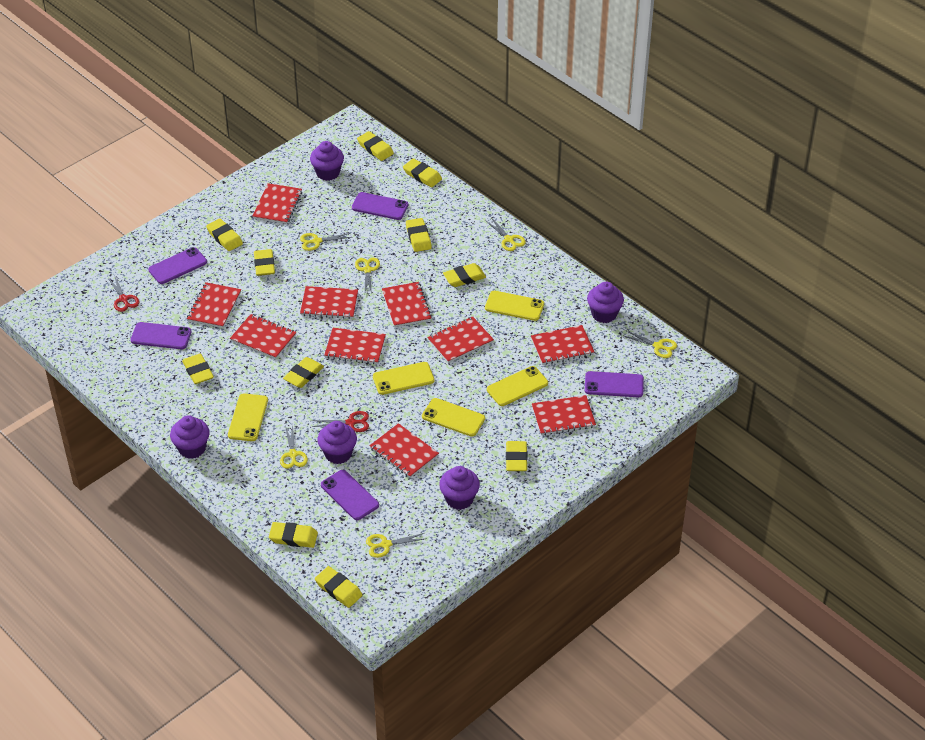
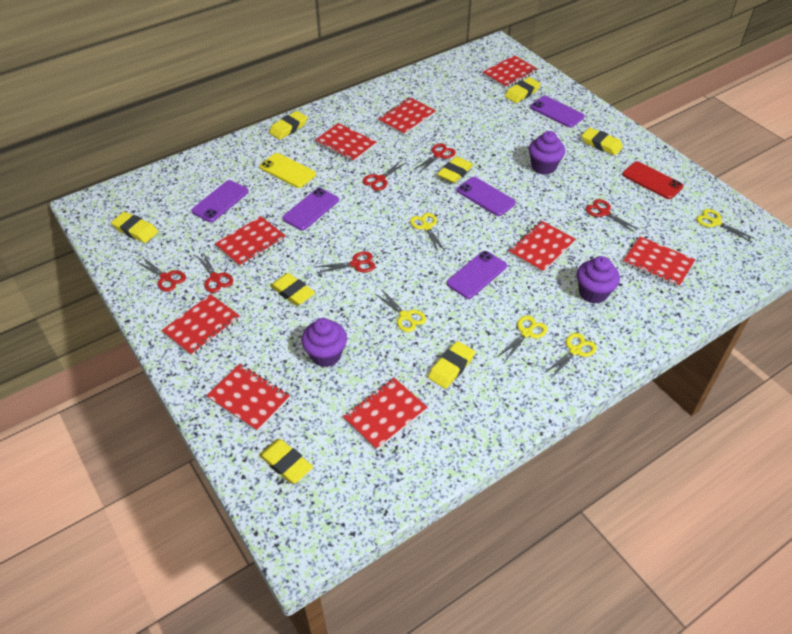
purple cupcake: [170,415,210,459] [310,141,344,181] [317,421,357,464] [439,466,480,510] [587,282,624,323] = 5 -> [301,318,347,367] [529,131,565,175] [577,256,620,304] = 3
red notebook: [187,282,241,328] [230,314,297,359] [253,183,302,224] [300,286,358,319] [324,328,386,364] [369,423,439,478] [382,282,432,327] [427,316,494,363] [531,325,594,365] [532,395,596,435] = 10 -> [162,294,240,356] [206,364,290,432] [215,216,286,267] [315,123,376,162] [343,378,428,450] [378,98,436,135] [483,55,538,88] [509,221,576,273] [623,236,695,287] = 9
red phone: none = 0 -> [622,161,683,199] = 1
red scissors: [108,275,139,312] [312,411,369,432] = 2 -> [137,257,186,292] [195,252,233,293] [316,251,375,273] [363,161,407,191] [413,143,456,174] [586,199,639,233] = 6
yellow eraser: [182,353,214,384] [206,219,243,251] [254,249,275,276] [269,522,318,548] [283,357,324,388] [315,566,362,608] [357,131,394,161] [403,158,442,187] [406,218,432,252] [443,263,486,287] [506,441,528,471] = 11 -> [111,212,158,243] [259,439,313,484] [269,111,307,140] [270,273,315,306] [428,341,475,389] [437,156,473,183] [505,77,541,103] [582,127,623,155] = 8
yellow phone: [228,393,268,441] [373,362,434,395] [422,398,485,437] [485,291,544,321] [487,366,548,406] = 5 -> [259,153,316,188] = 1
yellow scissors: [280,424,308,469] [300,233,351,251] [355,258,380,294] [366,533,427,558] [486,219,526,251] [624,331,677,358] = 6 -> [375,289,426,332] [410,213,446,252] [499,316,547,360] [544,333,597,379] [696,209,753,242] = 5

